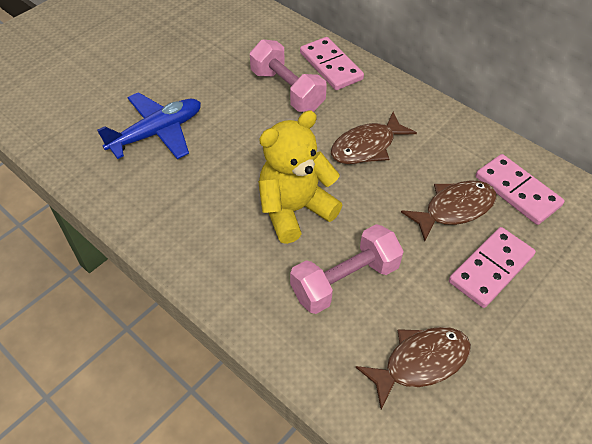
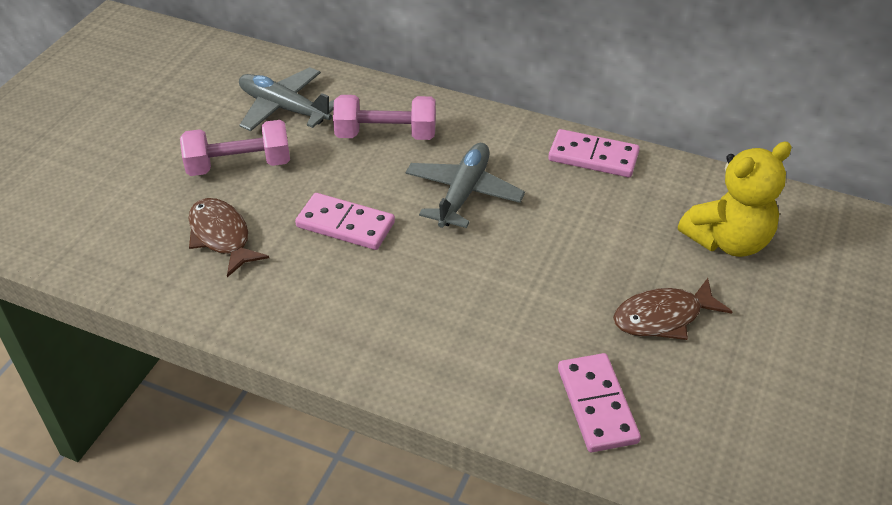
blue plane: [97,92,201,159] = 1 -> none = 0
brown fish: [331,112,417,164] [356,327,471,409] [401,181,496,241] = 3 -> [188,198,269,277] [613,278,733,340] = 2
grey plane: none = 0 -> [239,67,334,131] [405,143,525,228] = 2

